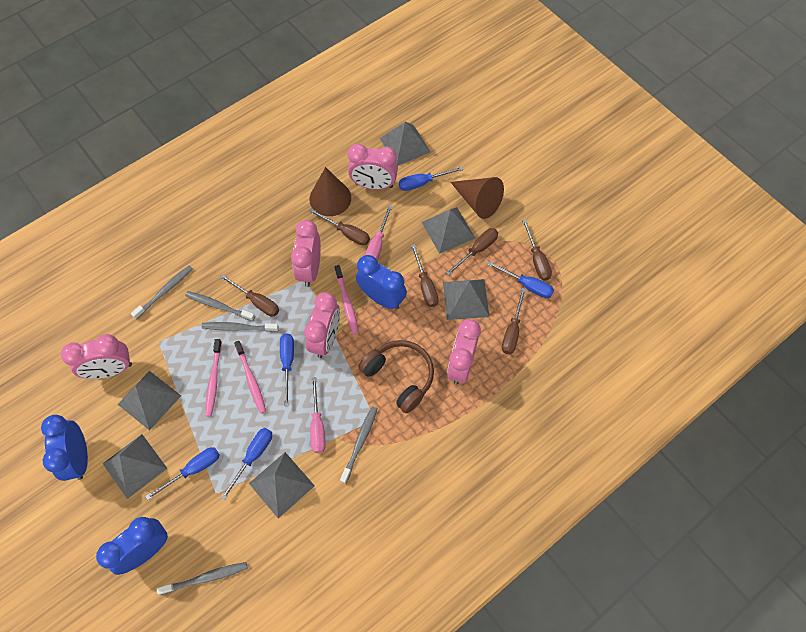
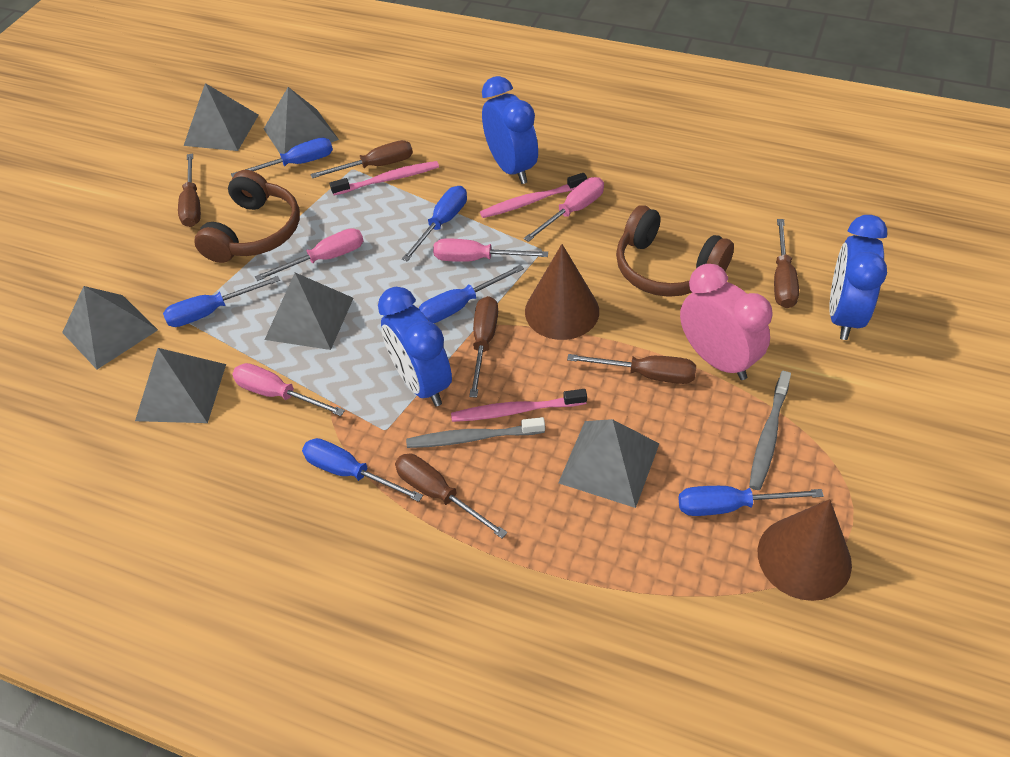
blue screwdriver: [145,447,220,500] [221,428,272,500] [280,333,294,406] [399,167,464,191] [487,261,554,298] = 5 -> [163,276,280,327] [231,138,333,178] [302,438,423,502] [402,186,467,262] [419,265,524,323] [678,486,824,516] = 6
brown headphones: [358,340,434,413] = 1 -> [194,170,300,263] [616,205,734,297] = 2
grey toothbrush: [131,265,193,320] [157,562,248,595] [185,291,255,321] [202,322,279,332] [340,406,378,484] = 5 -> [406,417,545,448] [749,371,791,490] = 2
pink clock: [61,334,132,379] [291,220,321,287] [304,292,340,358] [348,144,398,190] [447,319,481,385] = 5 -> [680,264,772,380] = 1
pink screwdriver: [310,377,326,453] [365,205,392,260] = 2 -> [232,363,345,416] [255,228,364,281] [433,238,548,262] [523,177,604,242] = 4

